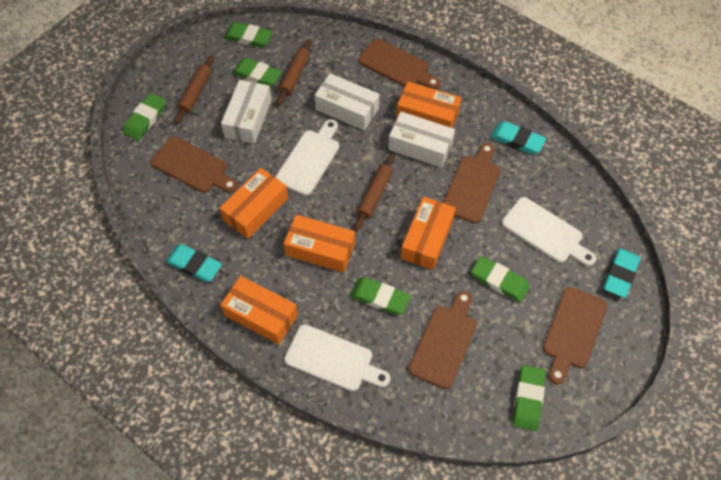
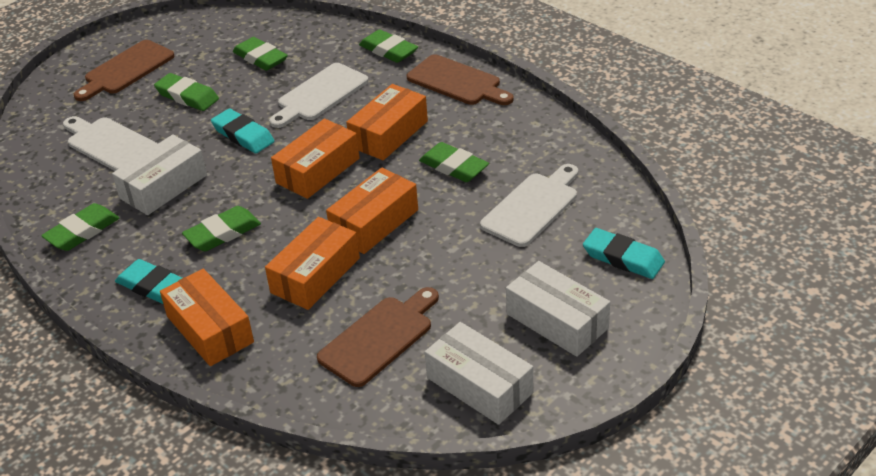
brown cutting board: [151,136,238,193] [358,38,440,89] [409,291,477,389] [443,143,500,224] [543,287,607,385] = 5 -> [74,40,174,101] [317,287,439,387] [407,54,513,105] = 3
brown rolling pin: [175,55,214,124] [277,39,312,105] [354,154,395,231] = 3 -> none = 0

